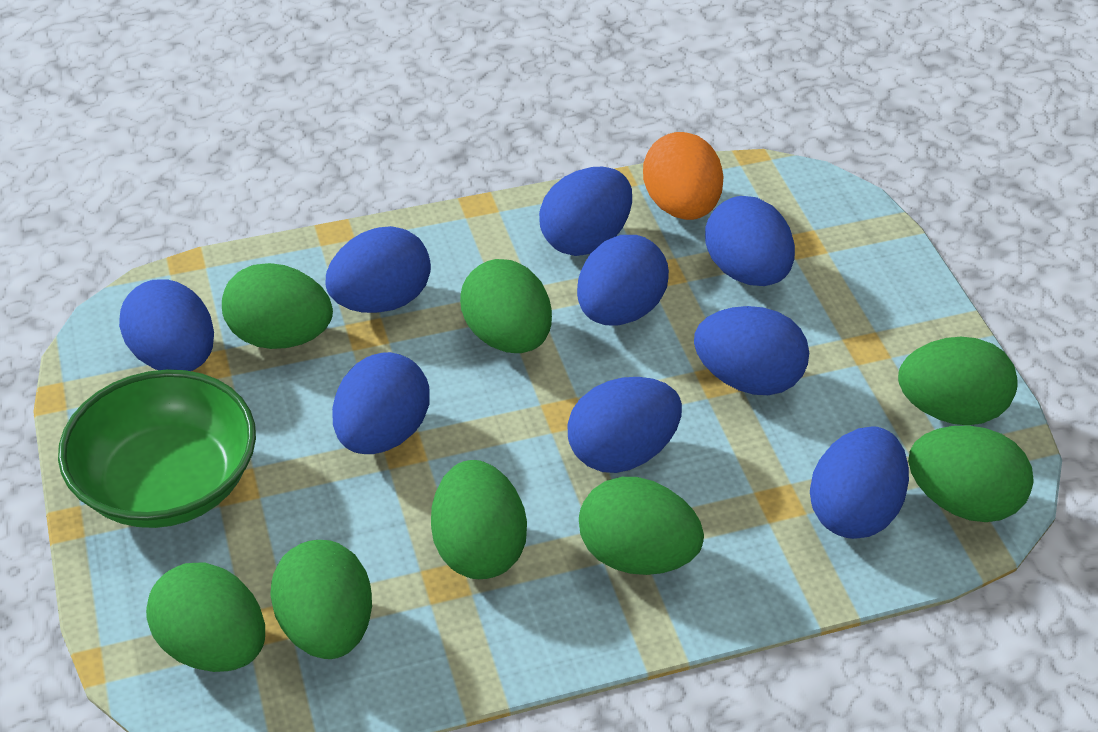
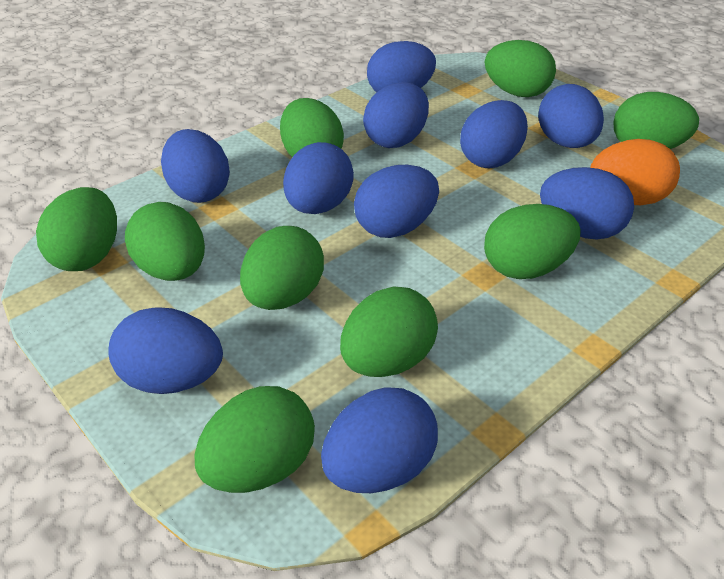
blue egg: [119,279,214,371] [326,226,431,313] [332,352,430,454] [539,167,632,256] [567,377,682,473] [577,235,669,325] [694,306,809,395] [705,196,795,286] [810,426,909,539] = 9 -> [108,307,223,394] [161,129,230,203] [283,142,354,214] [321,388,438,493] [354,165,439,238] [363,82,429,148] [367,41,436,92] [460,100,528,168] [538,84,604,148] [540,167,634,240] = 10
green bowl: [58,370,256,528] = 1 -> none = 0
green egg: [146,562,265,672] [222,263,333,349] [270,540,372,659] [431,460,527,579] [460,259,552,353] [579,477,704,575] [898,337,1018,425] [908,426,1034,522] = 8 -> [36,187,117,271] [125,202,205,281] [194,386,315,493] [240,226,324,310] [280,98,344,157] [340,286,438,377] [484,204,581,279] [485,40,556,97] [613,92,699,149] = 9

